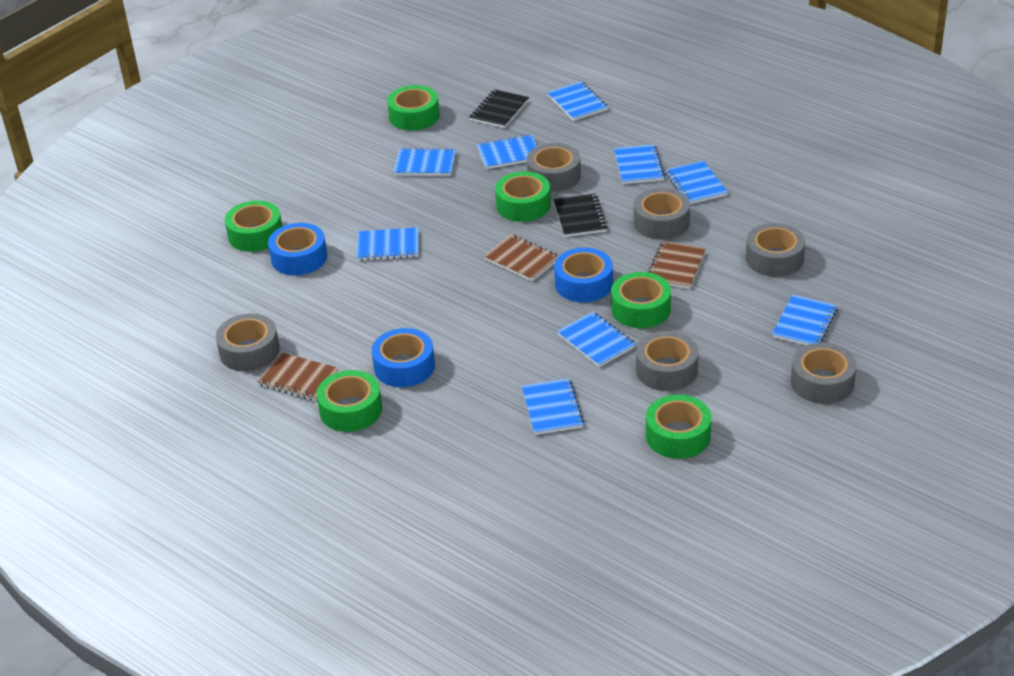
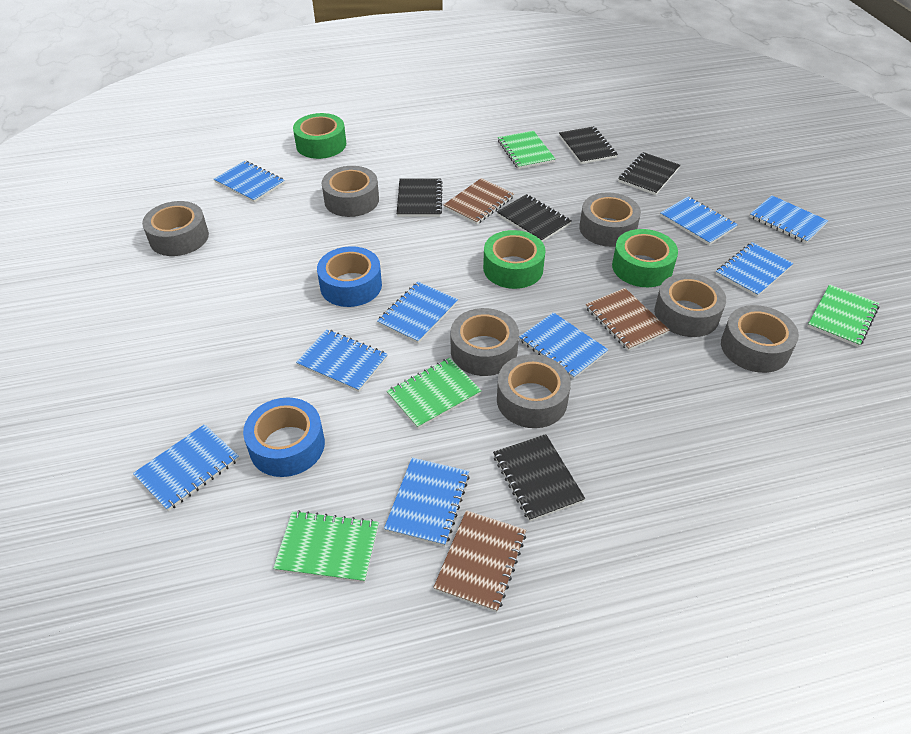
black notebook: [469,89,529,128] [554,194,608,237] = 2 -> [397,178,443,217] [493,434,586,521] [497,194,572,242] [559,126,618,164] [618,152,680,195] = 5
blue tape: [268,223,327,276] [372,328,435,387] [554,247,613,303] = 3 -> [243,398,325,477] [317,246,382,307] = 2
green notebook: none = 0 -> [273,510,379,583] [387,358,482,429] [498,131,555,169] [807,284,879,347] = 4
green tape: [225,200,282,252] [317,370,382,432] [387,85,440,131] [495,171,551,222] [611,272,671,328] [646,394,711,459] = 6 -> [293,113,346,159] [483,230,546,289] [612,229,678,287] = 3
grey tape: [216,314,280,371] [527,143,581,192] [634,188,690,240] [636,331,699,391] [746,223,805,277] [791,343,857,404] = 6 -> [142,201,209,256] [322,166,379,217] [451,308,519,376] [497,354,571,428] [579,192,641,247] [654,273,726,337] [721,305,799,373] = 7

